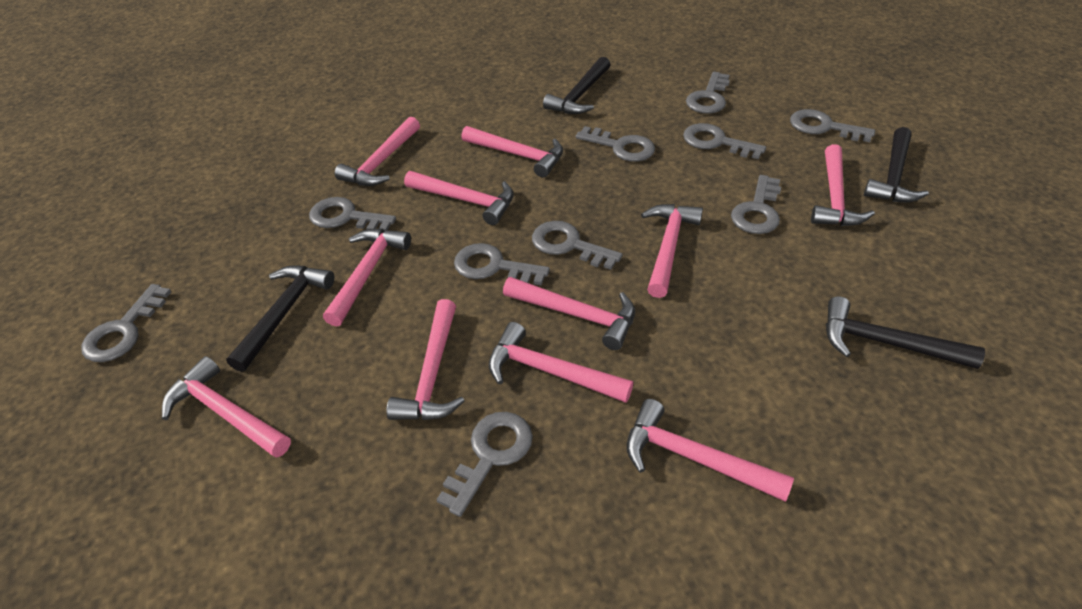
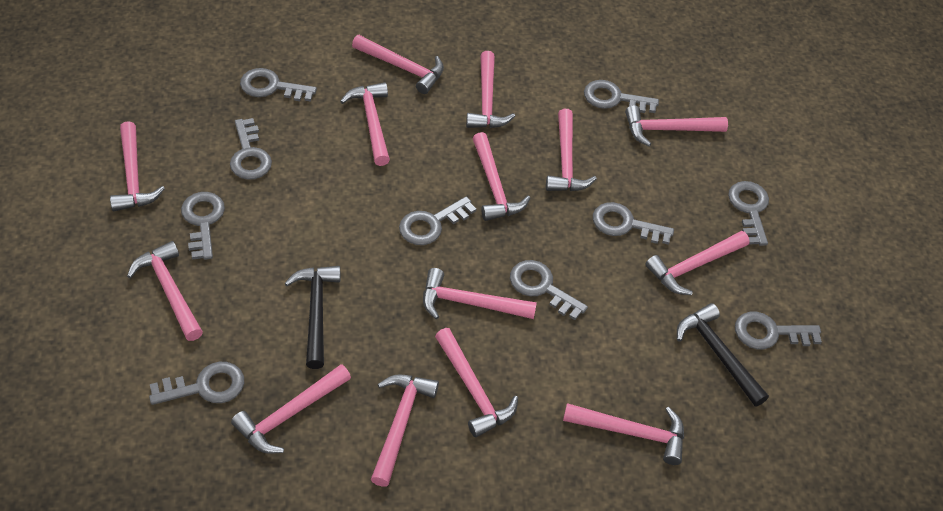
black hammer: [226,265,334,372] [543,57,610,114] [826,296,985,369] [864,127,929,202] = 4 -> [284,266,340,369] [677,303,769,407] = 2
pink hammer: [162,356,291,458] [323,229,411,327] [335,117,420,186] [386,299,465,420] [404,171,514,225] [461,126,563,178] [489,322,633,403] [503,277,635,350] [627,399,794,502] [641,204,703,298] [811,144,875,226] = 11 -> [110,121,165,211] [127,241,203,341] [231,364,351,454] [340,82,390,166] [352,35,444,94] [371,374,439,487] [423,268,537,319] [435,328,518,438] [466,51,515,128] [472,132,530,221] [546,109,597,191] [563,403,684,465] [625,105,728,146] [645,231,750,295] = 14

